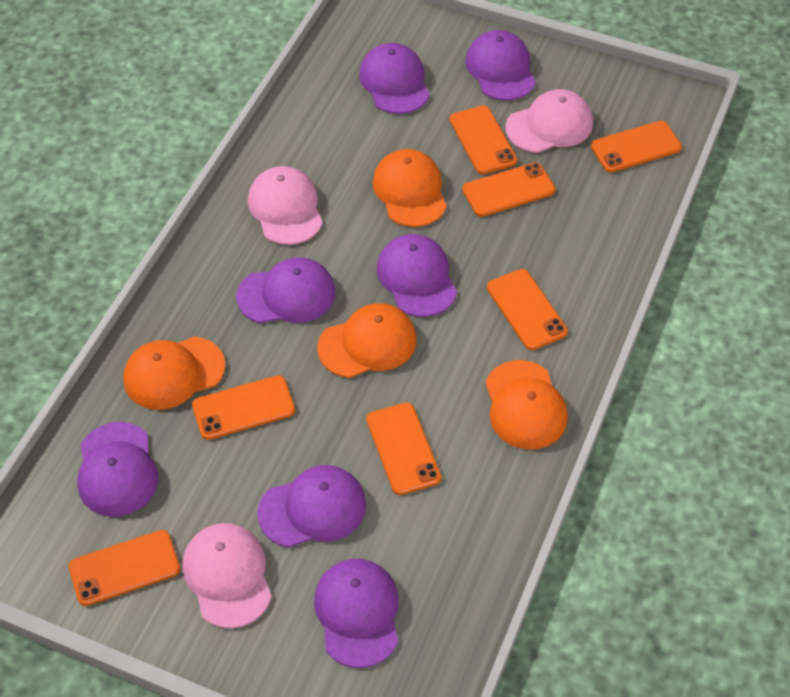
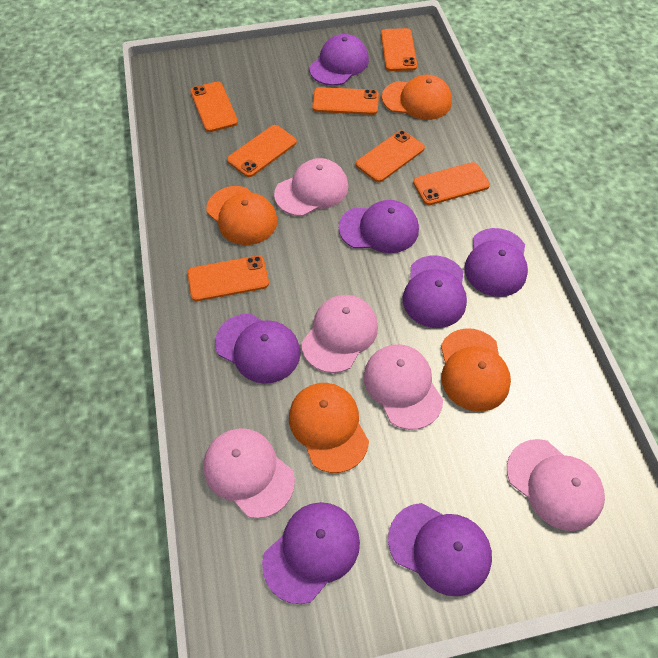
pink cap: [182,523,272,628] [248,166,323,245] [505,89,593,153] = 3 -> [203,428,295,518] [274,158,348,216] [301,295,378,373] [364,344,443,430] [507,439,605,531] = 5

